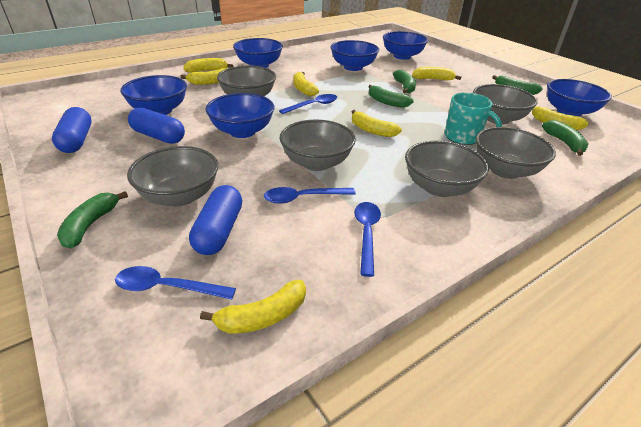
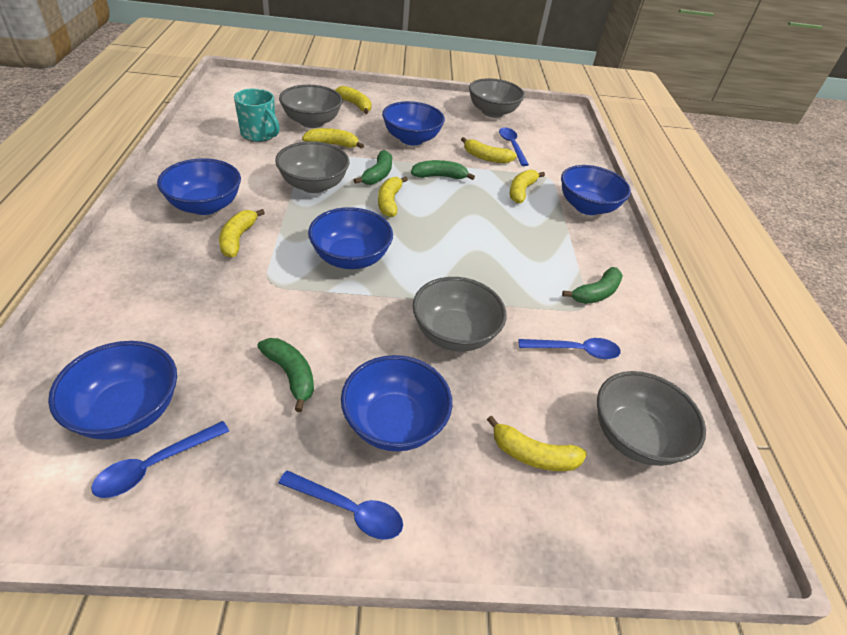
blue capsule: [52,107,91,153] [128,107,185,144] [189,185,242,255] = 3 -> none = 0
green banana: [57,191,128,248] [368,85,414,108] [393,69,416,93] [493,75,543,95] [542,120,589,156] = 5 -> [257,338,314,412] [354,150,392,185] [411,160,475,180] [562,267,623,304] = 4
grey bowl: [127,146,218,207] [217,66,276,96] [279,120,356,171] [405,141,489,197] [473,84,537,124] [475,127,556,179] = 6 -> [275,141,349,193] [279,85,342,128] [413,277,506,352] [469,78,525,118] [597,371,706,466] = 5

